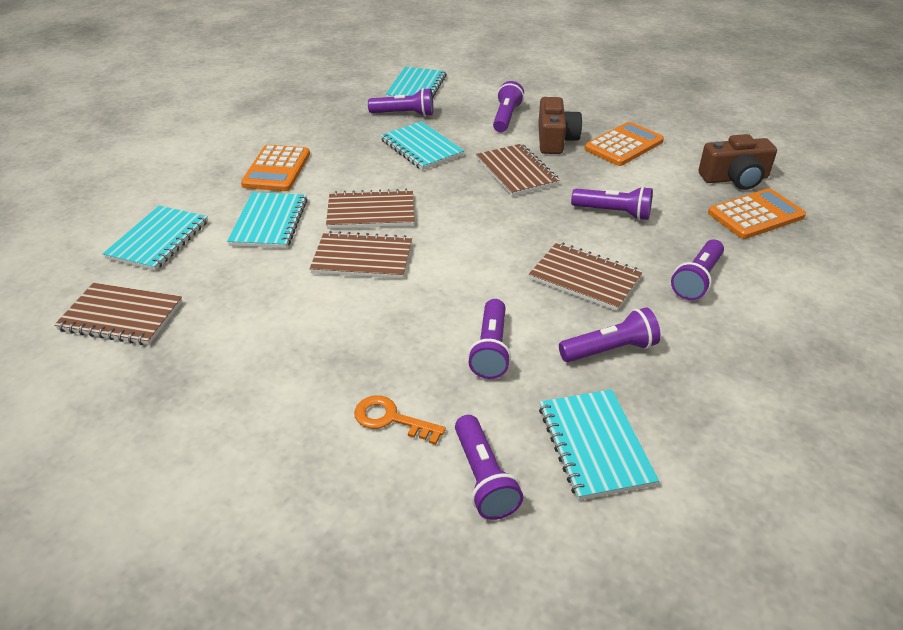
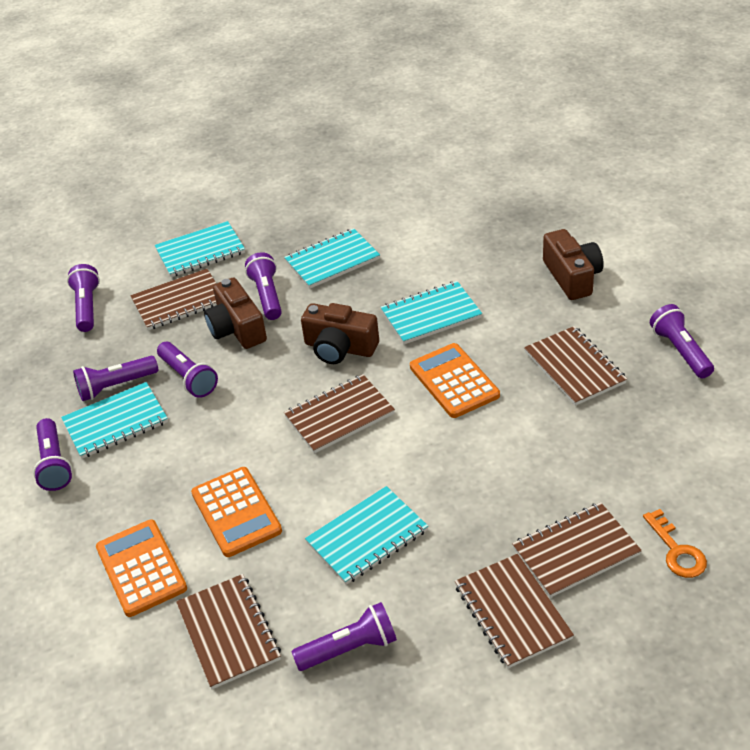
brown camera: [538,97,582,154] [698,134,777,190] = 2 -> [204,277,267,349] [301,303,379,364] [543,229,604,300] = 3
brown notebook: [54,283,182,345] [310,231,412,279] [326,189,414,229] [476,144,560,196] [529,242,643,311] = 5 -> [131,269,217,330] [176,574,281,689] [284,374,395,453] [455,554,574,668] [512,502,642,598] [524,326,627,406] = 6

